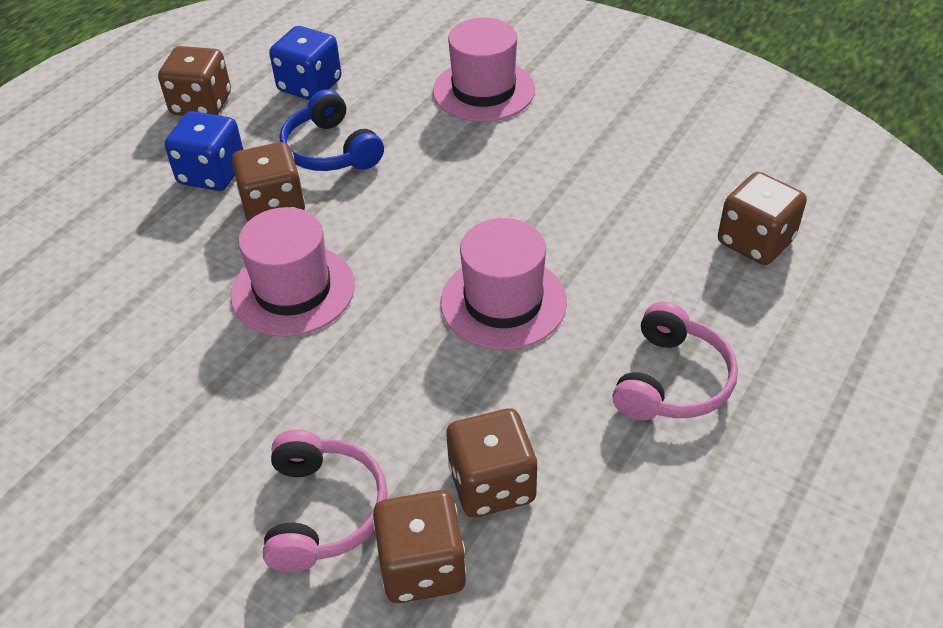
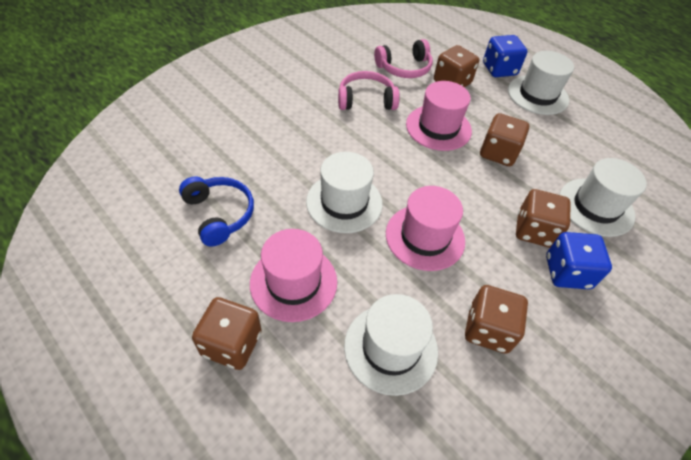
white hat: none = 0 -> [306,152,383,233] [344,294,438,396] [508,51,574,115] [559,158,647,237] = 4

